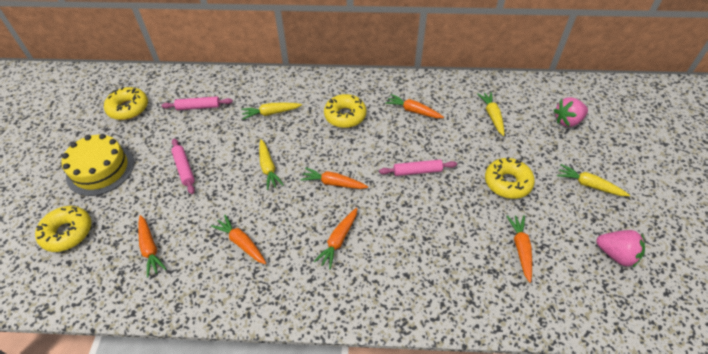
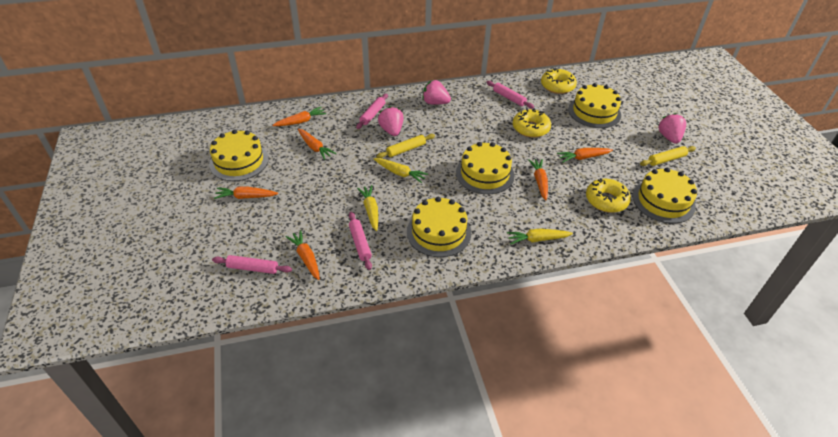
pink rolling pin: [162,96,233,110] [171,138,195,194] [379,160,457,176] = 3 -> [212,255,292,274] [349,212,372,270] [356,94,388,129] [487,81,534,109] = 4
pink strawberry: [554,97,588,127] [596,230,645,267] = 2 -> [378,106,404,136] [422,80,451,105] [658,113,686,144] = 3
yellow cake: [62,134,134,196] = 1 -> [209,129,269,181] [407,197,471,257] [456,142,515,194] [568,83,621,128] [632,168,697,223] = 5
yellow carrot: [241,103,302,120] [259,139,284,190] [478,92,504,136] [557,164,630,196] = 4 -> [357,185,378,231] [374,158,428,183] [507,229,573,245] = 3
yellow donut: [35,206,91,252] [104,87,148,120] [324,94,366,128] [485,157,535,199] = 4 -> [513,108,551,138] [541,68,577,94] [586,178,631,213] = 3
yellow rolling pin: none = 0 -> [376,134,435,158] [640,146,696,166] = 2

